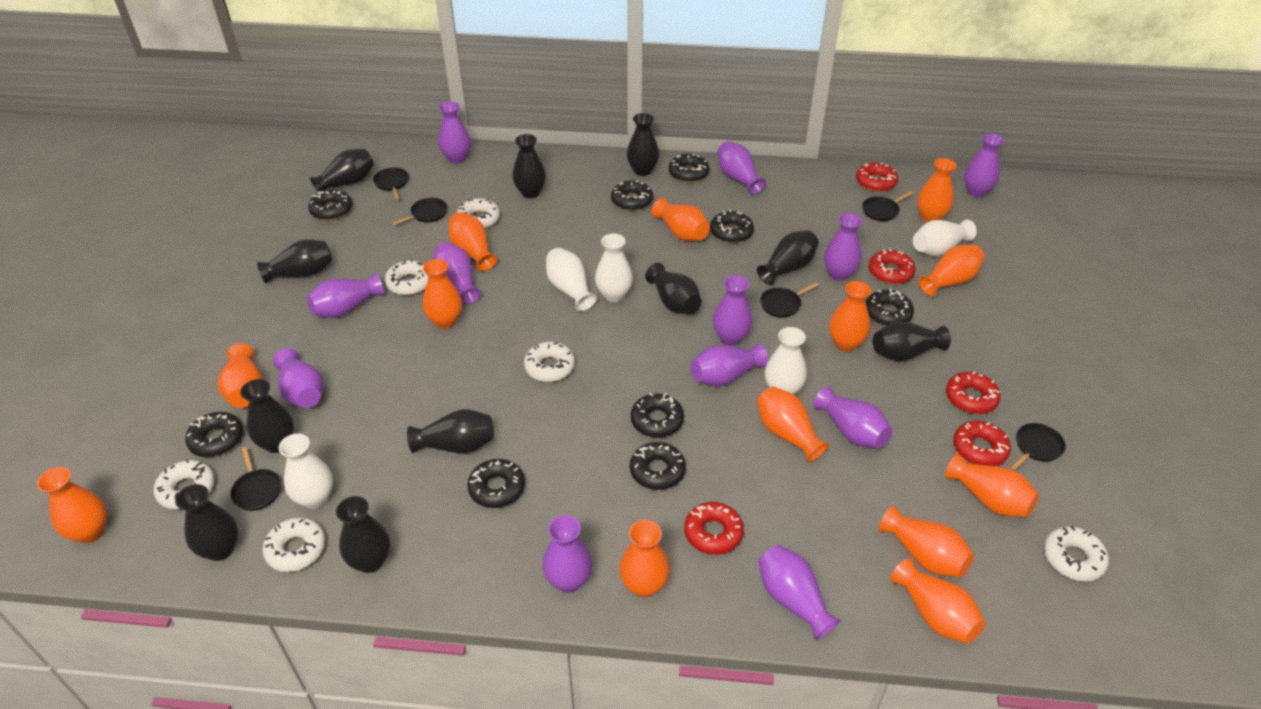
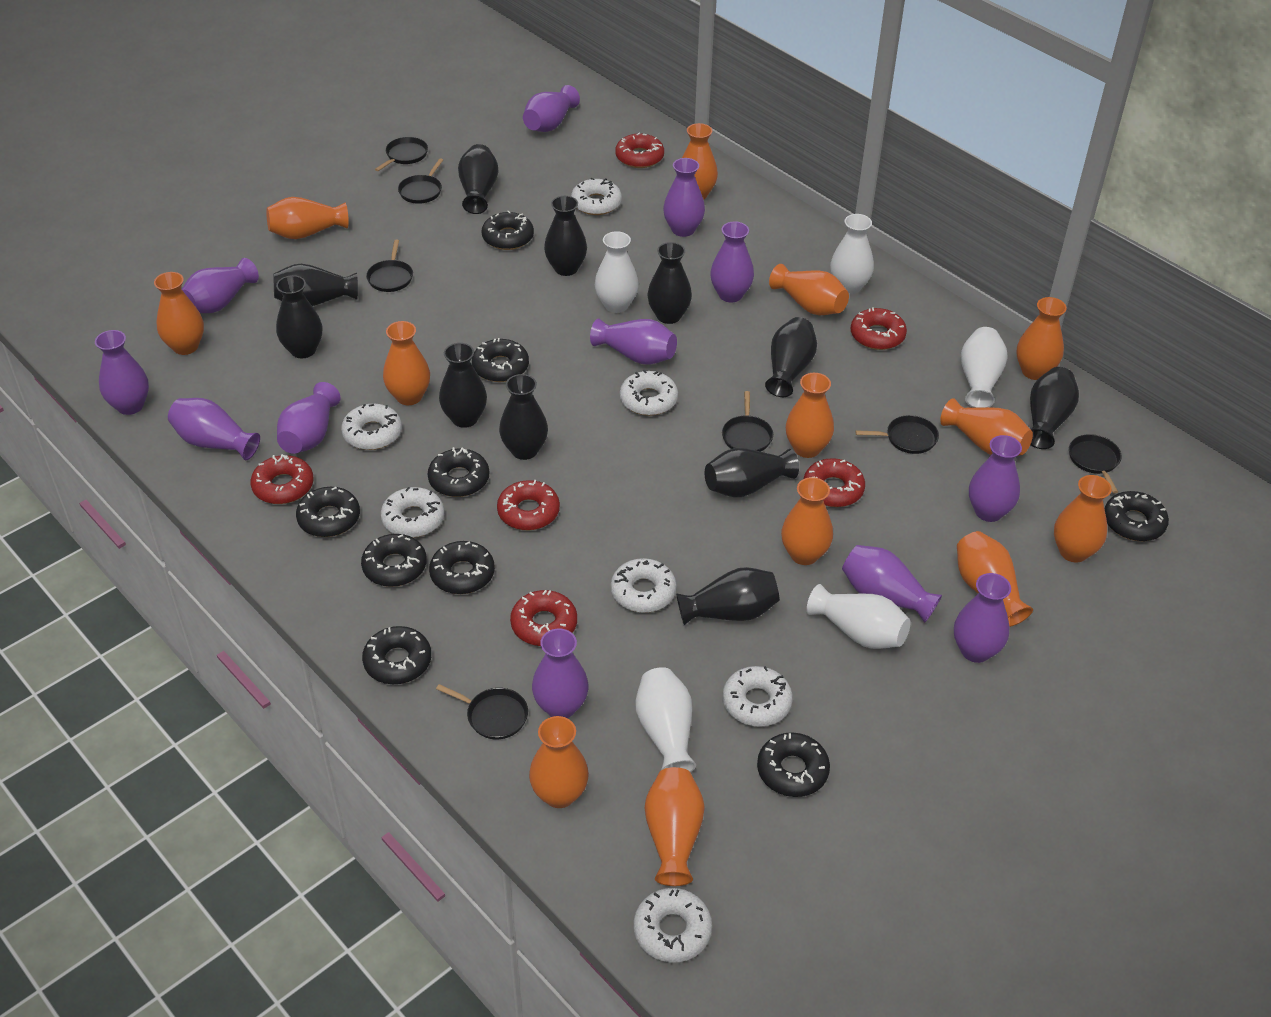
black pan: [230,447,281,511] [373,167,409,200] [392,198,448,225] [760,282,819,318] [862,191,913,221] [1011,423,1066,470] = 6 -> [366,240,413,292] [375,137,428,171] [398,158,443,204] [436,684,528,739] [722,391,773,452] [856,415,939,454] [1069,434,1122,493] = 7
red donut: [684,502,744,555] [856,163,898,192] [869,249,916,284] [946,372,1001,414] [953,421,1011,466] = 5 -> [250,454,314,504] [497,480,560,530] [510,590,577,646] [615,133,664,168] [804,458,865,507] [851,307,907,350] = 6
white donut: [153,459,215,509] [262,518,325,572] [385,259,429,295] [457,198,500,229] [524,342,575,382] [1044,526,1109,582] = 6 -> [341,404,402,450] [381,487,444,538] [571,177,622,215] [611,558,676,613] [620,370,678,416] [634,888,712,963] [723,666,793,727] = 7

